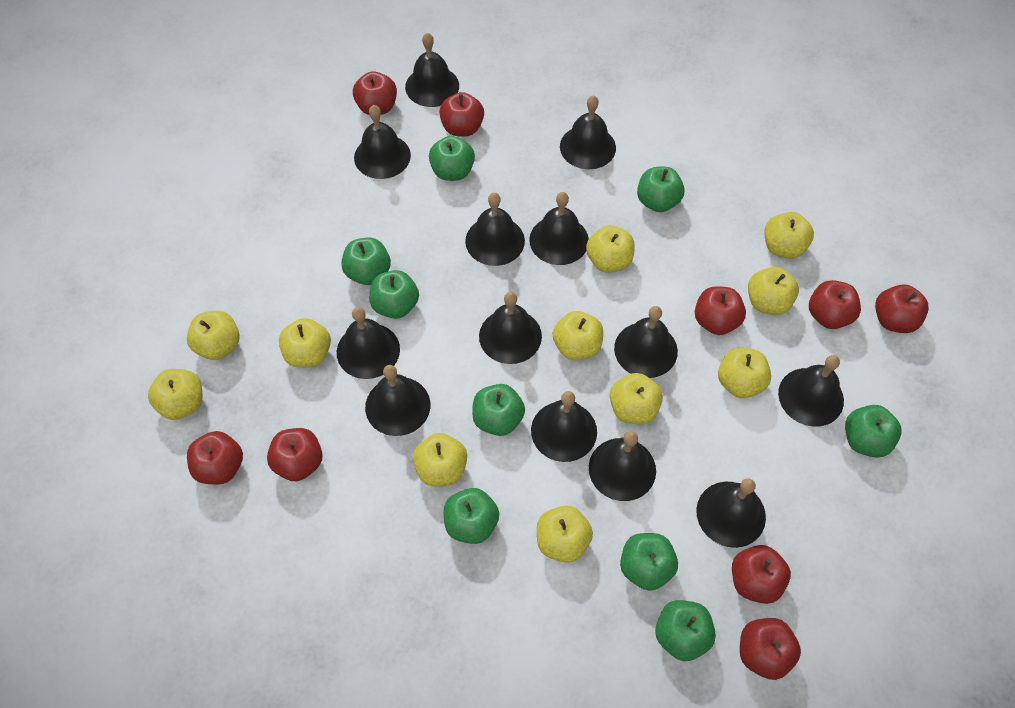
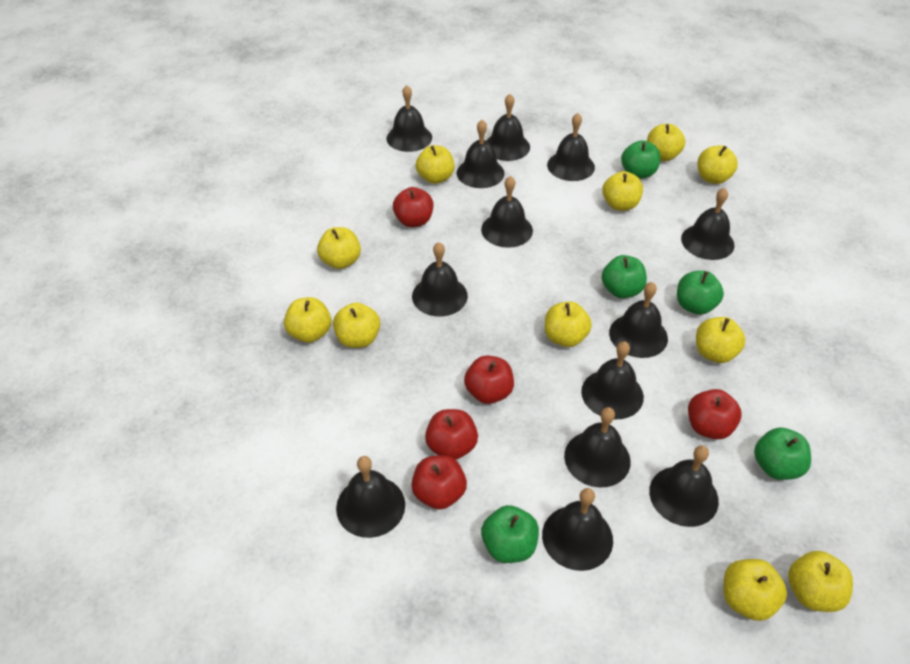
green apple: [341,238,391,285] [369,270,419,319] [429,136,475,181] [444,488,499,544] [472,384,525,436] [620,533,678,591] [637,167,685,212] [655,600,716,661] [845,405,901,458] = 9 -> [481,505,539,563] [601,255,647,298] [621,140,660,179] [677,271,724,315] [754,428,811,480] = 5
red apple: [187,431,243,484] [267,428,323,481] [353,71,397,115] [439,92,484,137] [695,286,746,335] [732,545,791,604] [740,618,801,680] [809,280,861,329] [875,285,929,333] = 9 -> [393,187,434,227] [411,455,467,510] [425,409,478,460] [464,356,514,404] [688,389,742,439] = 5

